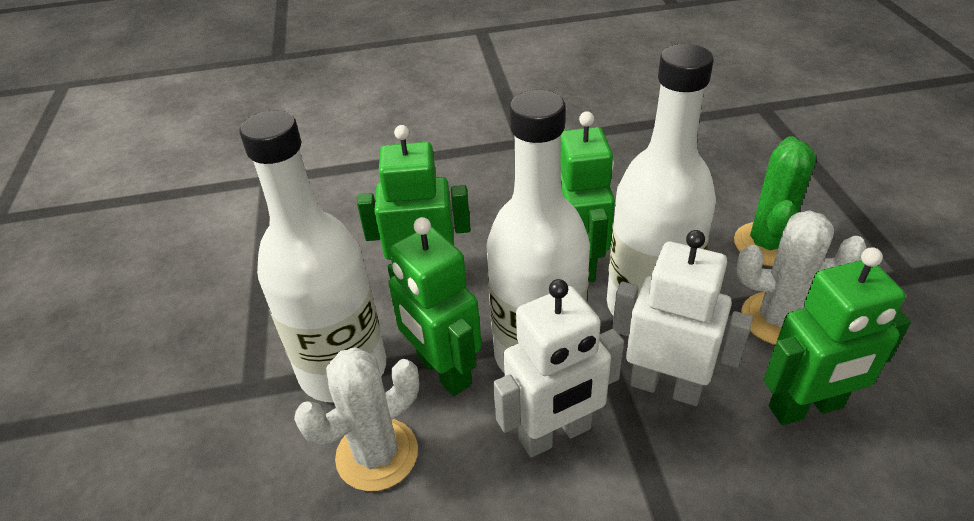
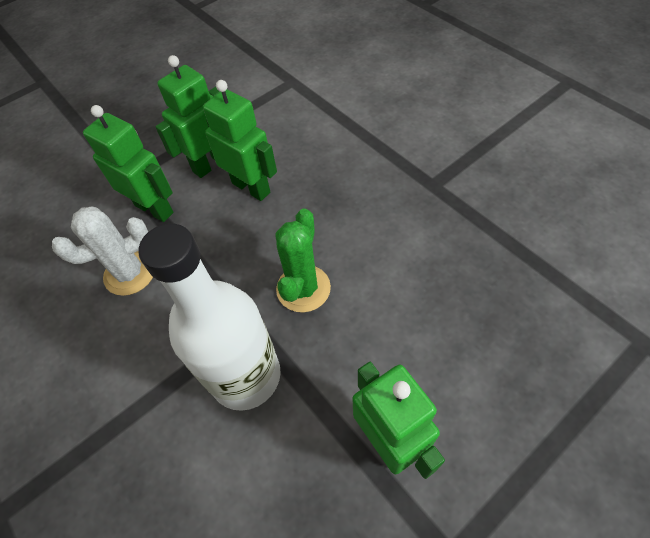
white bottle: [240,110,386,403] [486,90,590,373] [607,44,716,316] = 3 -> [139,224,281,411] = 1
white cactus: [294,347,419,491] [737,210,867,345] = 2 -> [52,206,153,296] = 1
white robot: [493,279,624,458] [612,230,753,406] = 2 -> none = 0

